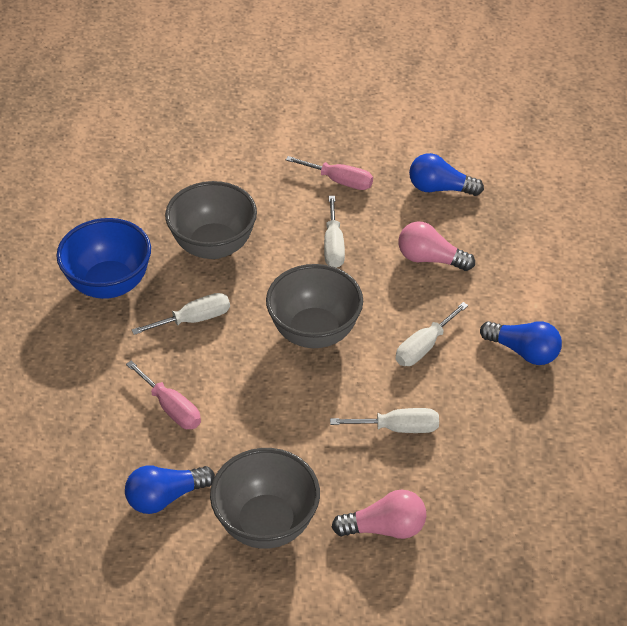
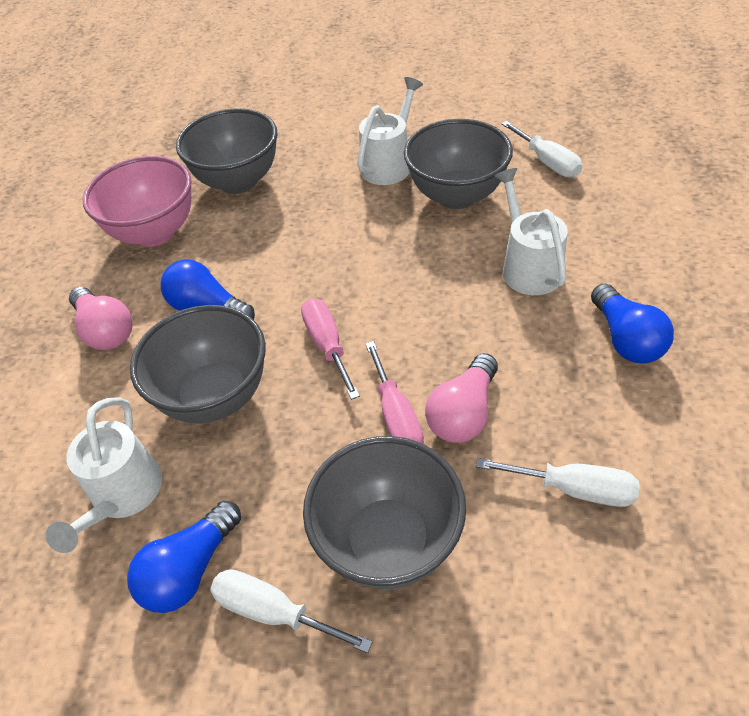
blue bowl: [56,218,151,299] = 1 -> none = 0
grey bowl: [165,181,257,259] [210,448,320,549] [266,264,363,348] = 3 -> [130,305,266,423] [176,108,277,194] [303,436,466,589] [404,119,513,209] = 4
pink bowl: none = 0 -> [83,156,192,247] = 1
white screwdriver: [132,293,230,335] [324,196,345,268] [330,408,439,433] [395,302,468,366] = 4 -> [210,569,373,653] [476,458,640,507] [501,121,582,177] = 3
white watering can: none = 0 -> [46,397,162,553] [357,77,423,185] [494,168,568,295] = 3

